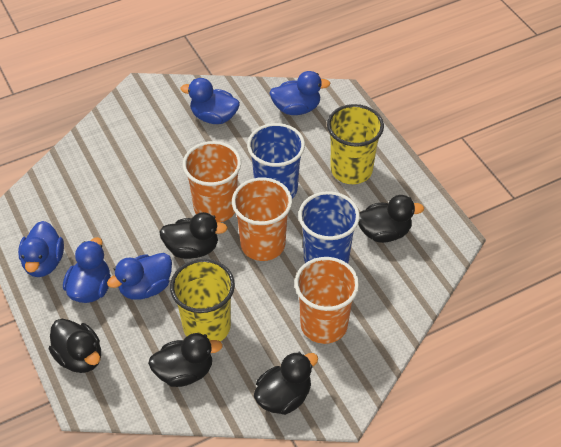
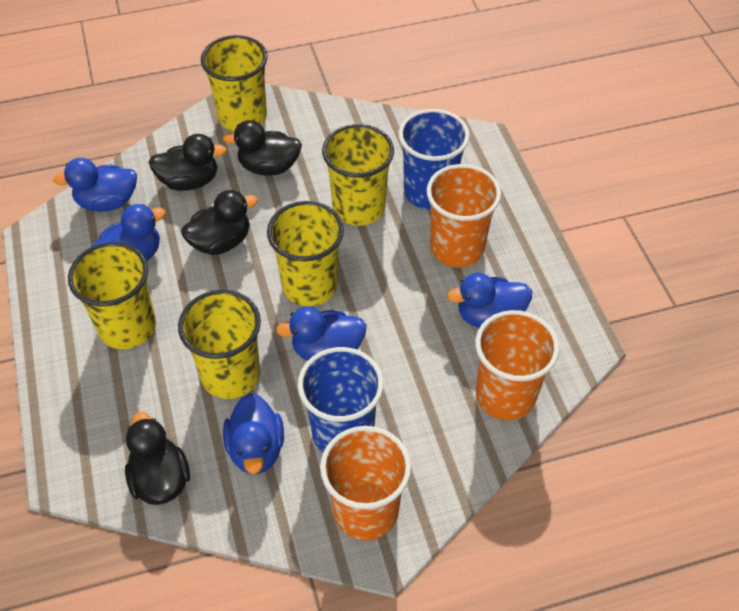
black duck: [49,319,101,373] [148,333,223,387] [159,212,228,259] [254,352,318,415] [358,195,424,243] = 5 -> [125,412,190,505] [149,134,227,191] [181,190,258,255] [223,120,302,176] = 4
yellow cup: [170,259,235,342] [327,104,384,184] = 2 -> [68,242,156,349] [178,290,261,399] [201,35,267,131] [267,201,344,306] [322,124,394,226] = 5

